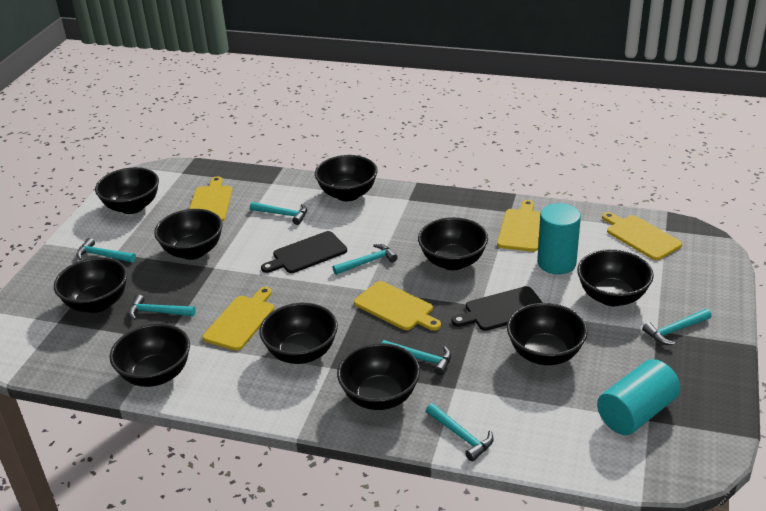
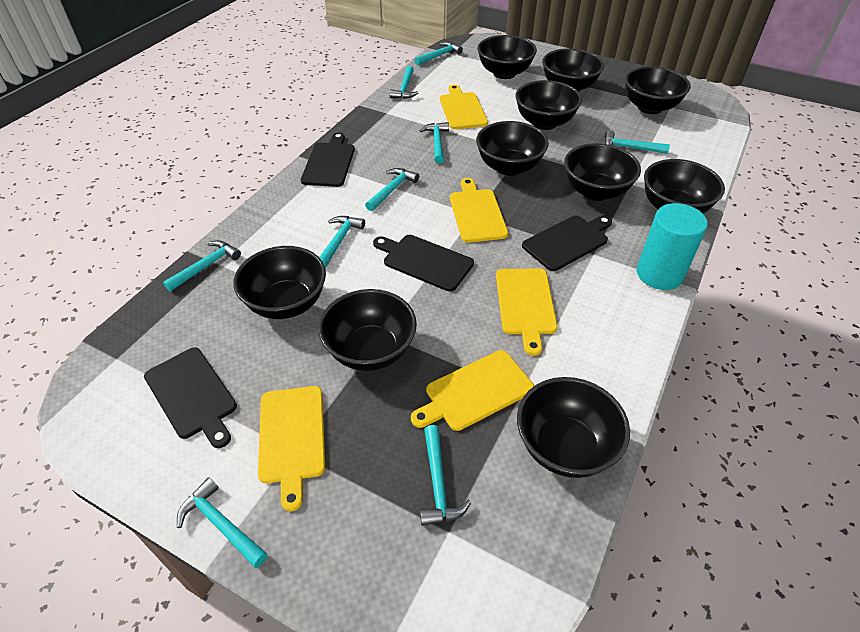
black cutting board: [261,231,347,273] [452,286,543,331] = 2 -> [144,347,237,448] [301,132,355,187] [373,235,474,292] [522,215,612,271] = 4
turquoise cylinder: [537,203,581,274] [597,359,681,435] = 2 -> [637,203,708,290] = 1
turquoise hammer: [76,238,136,263] [128,295,196,320] [250,202,307,225] [332,244,398,275] [382,340,451,375] [426,403,493,461] [642,309,712,345] = 7 -> [163,240,241,292] [177,477,268,568] [319,216,365,268] [365,168,419,211] [390,66,418,99] [415,42,463,65] [419,122,449,164] [420,425,471,526] [605,130,670,154] = 9

